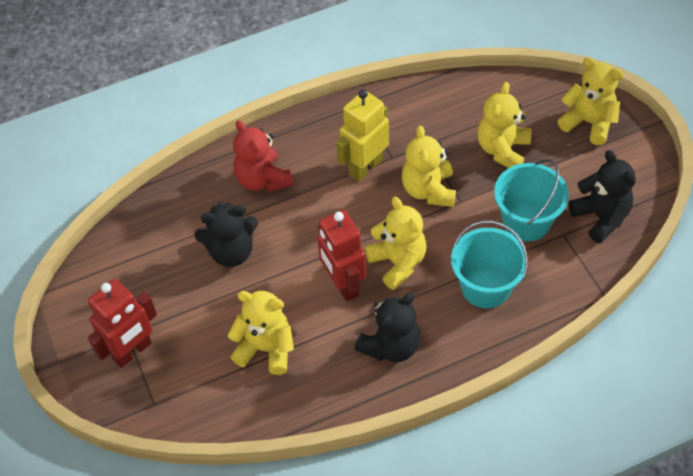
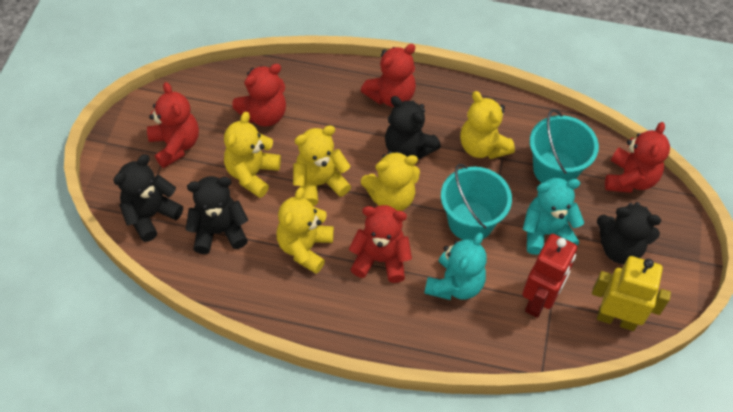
black teddy bear: [194,202,258,267] [355,292,420,362] [569,150,636,243] = 3 -> [113,154,183,242] [185,176,248,254] [385,96,441,159] [597,202,661,264] = 4
red robot: [88,279,157,368] [317,210,366,301] = 2 -> [522,234,577,318] = 1
red teddy bear: [233,120,293,192] = 1 -> [147,82,199,168] [232,64,286,127] [349,205,412,283] [361,44,416,107] [605,122,670,193] = 5
turquoise teddy bear: none = 0 -> [424,233,487,300] [523,178,584,255] = 2

